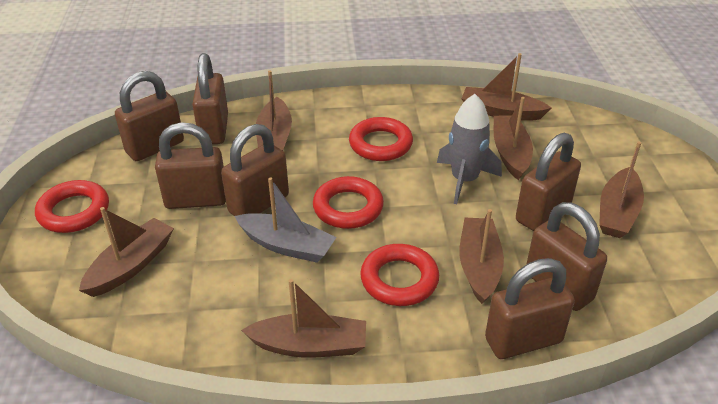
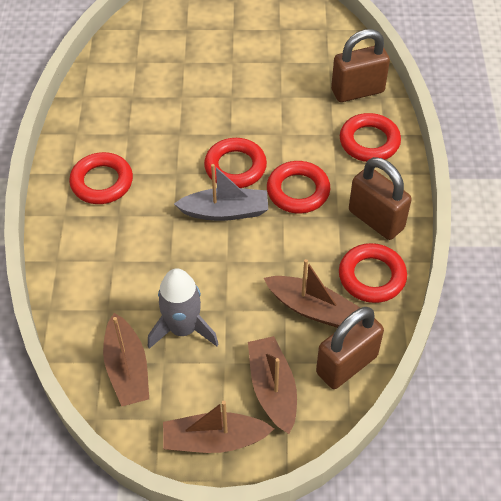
brown boat: [79,207,174,297] [241,279,366,358] [256,70,292,151] [459,209,504,304] [461,53,551,121] [494,97,533,180] [599,142,644,238] = 7 -> [103,313,149,407] [163,401,274,453] [248,336,297,434] [264,259,360,328] = 4
brown padlock: [115,71,184,161] [155,122,226,209] [192,53,228,144] [221,124,289,216] [485,258,575,359] [516,133,581,231] [526,202,607,311] = 7 -> [316,307,384,389] [331,29,390,102] [349,157,412,240] = 3
red ring: [35,180,109,233] [313,176,384,229] [349,117,413,161] [360,244,439,306] = 4 -> [69,152,133,204] [204,138,267,188] [267,161,330,213] [339,243,407,303] [340,113,401,162] = 5

